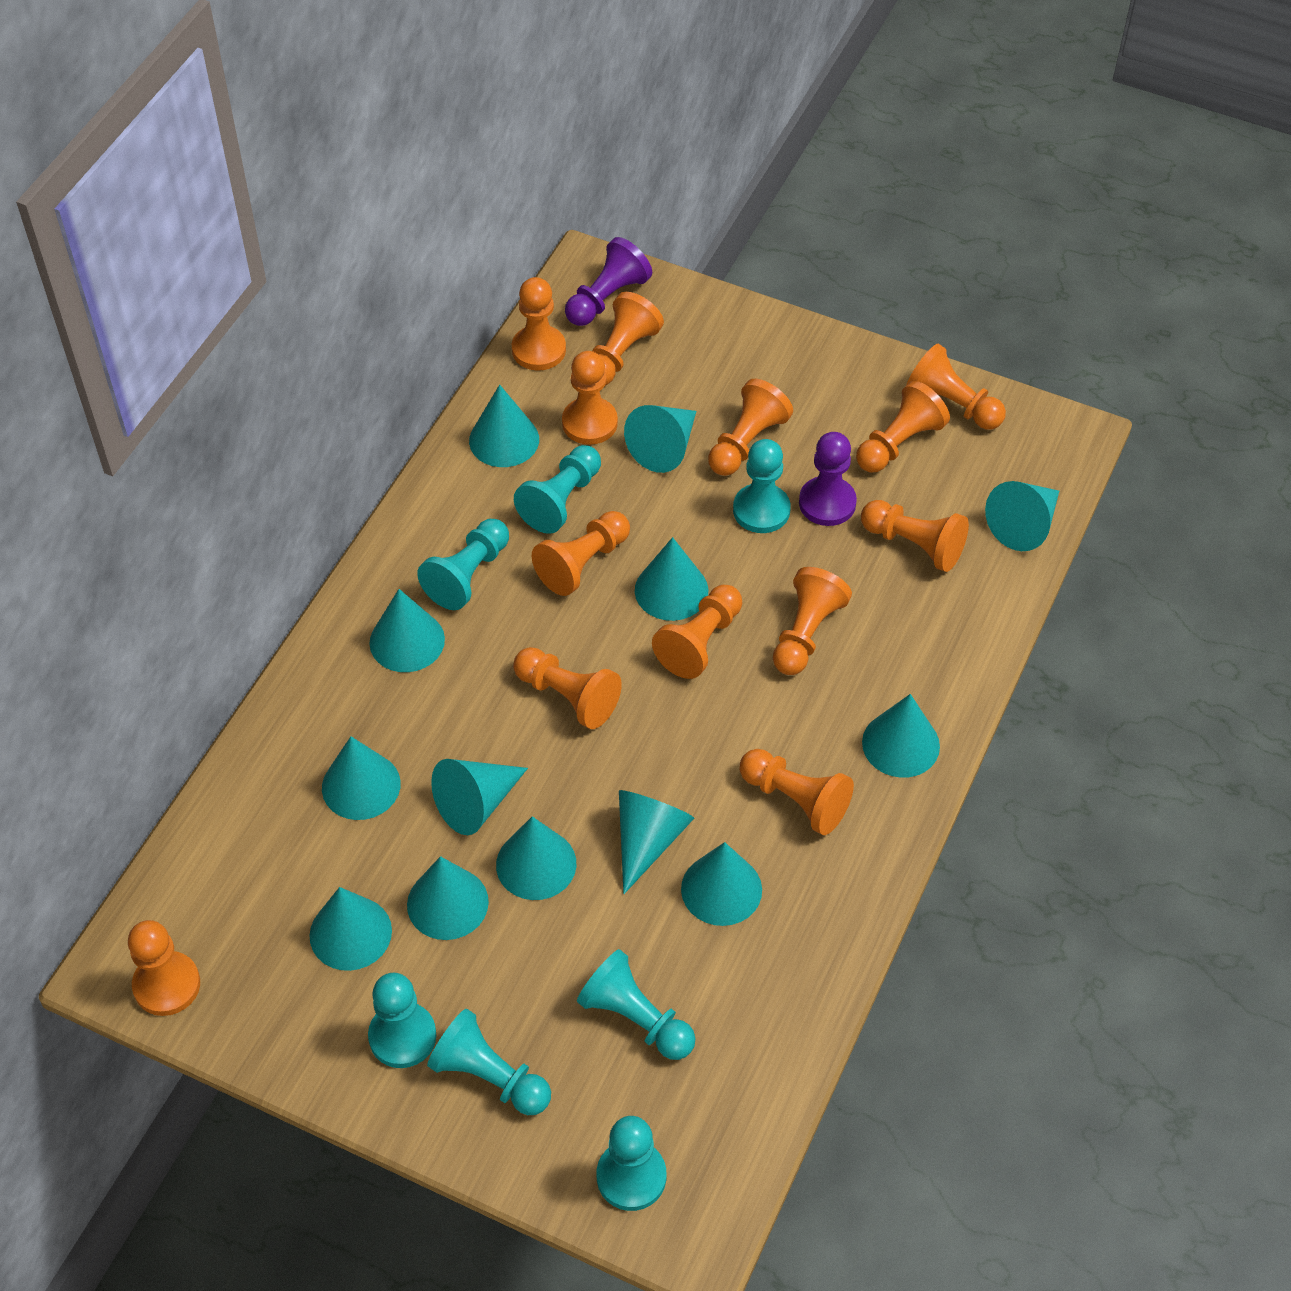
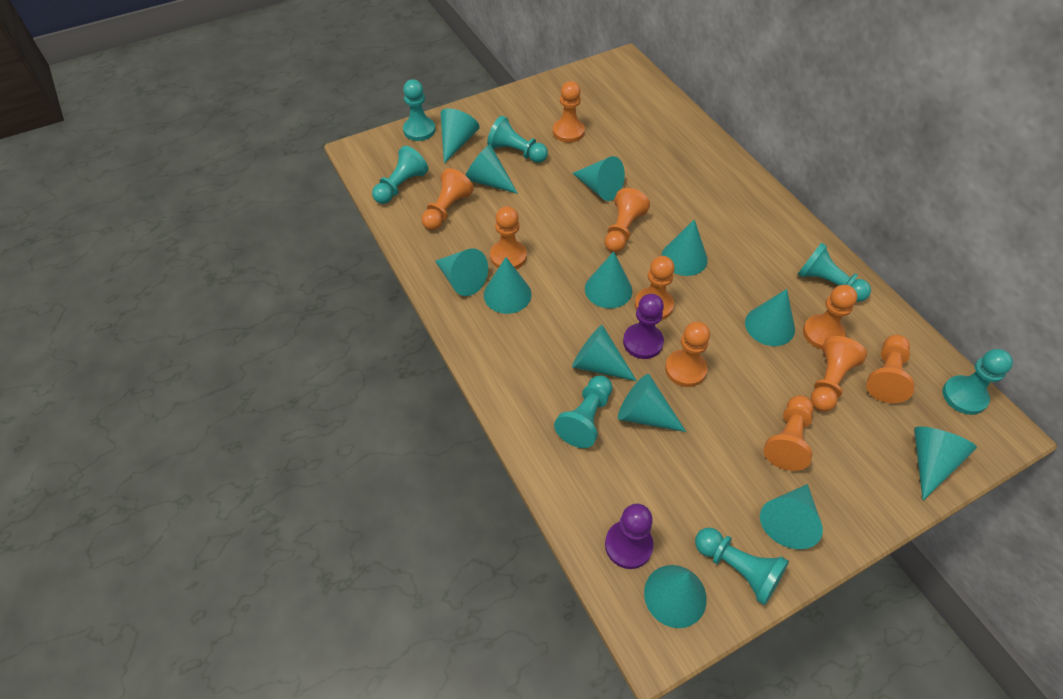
orange pawn: [128,920,200,1016] [512,277,566,371] [513,647,622,729] [532,511,630,596] [562,351,618,445] [592,292,664,385] [652,585,742,679] [708,379,793,476] [740,749,854,835] [773,567,852,675] [856,381,950,473] [861,500,969,572] [906,343,1006,430] = 13 -> [421,168,474,230] [490,206,527,269] [553,81,585,143] [604,188,650,252] [635,256,675,320] [665,322,710,387] [764,395,814,471] [803,285,857,349] [811,336,867,412] [866,335,915,403] = 10

